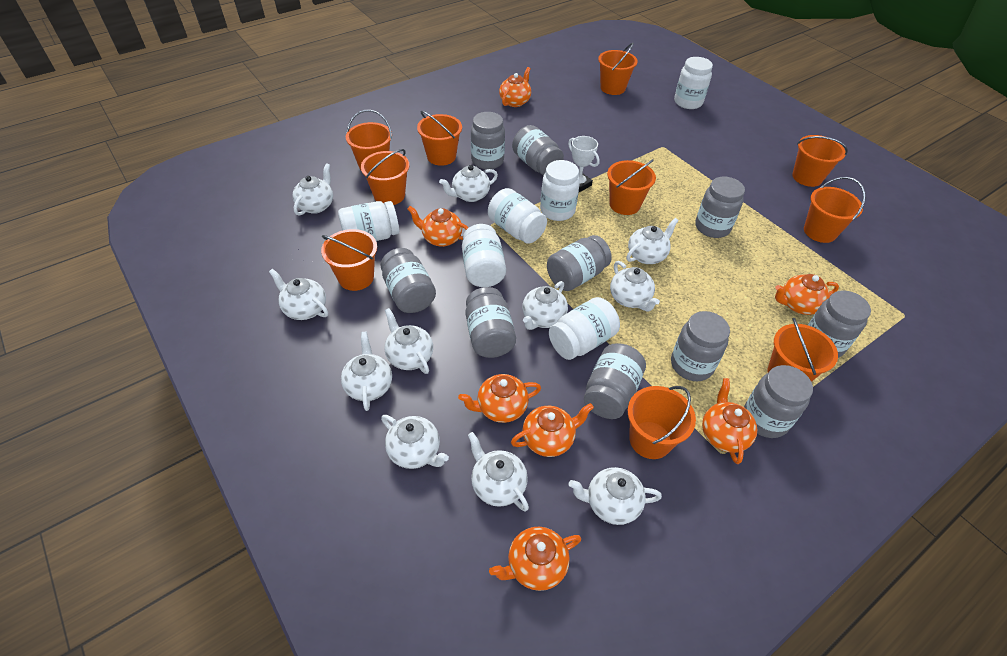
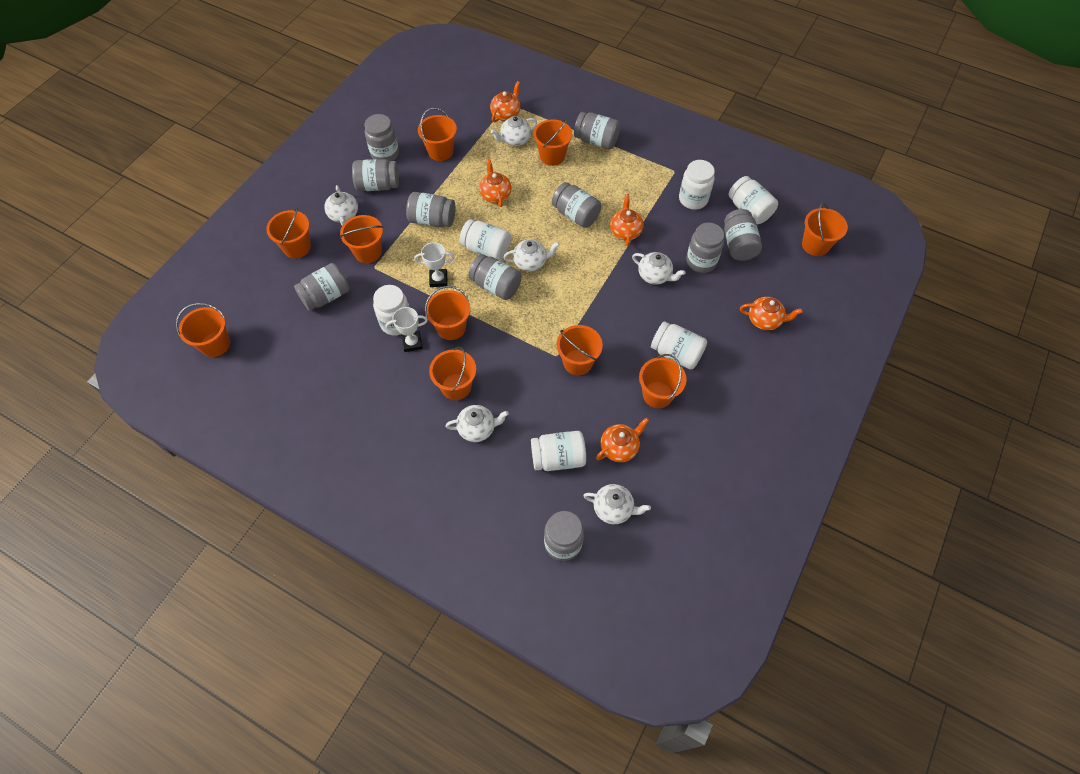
orange teapot: [407,206,468,247] [458,374,541,423] [489,527,581,591] [499,67,531,107] [511,403,594,457] [702,378,757,464] [775,274,839,315] = 7 -> [479,158,512,207] [490,81,520,122] [596,418,649,462] [610,194,644,246] [740,297,803,330] = 5
white teapot: [269,269,328,320] [292,163,333,216] [341,332,392,411] [381,415,449,469] [384,308,433,374] [439,165,498,202] [468,432,529,511] [522,281,568,330] [569,467,662,525] [610,261,660,311] [626,218,679,264] = 11 -> [324,185,358,226] [445,405,509,442] [491,116,537,146] [503,239,560,272] [583,484,651,524] [632,252,685,285] = 6
white trophy: [568,136,600,192] = 1 -> [386,307,428,352] [414,242,455,287] = 2

